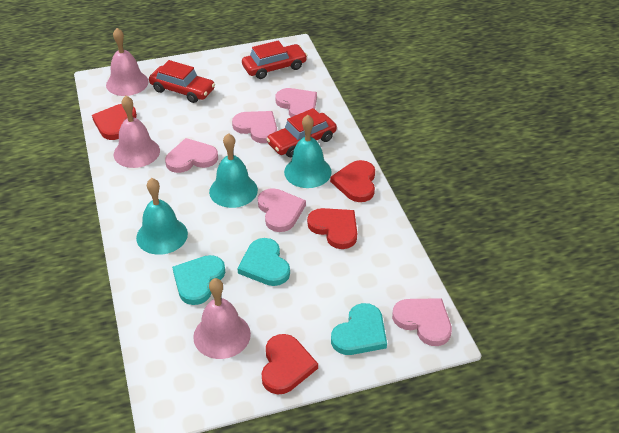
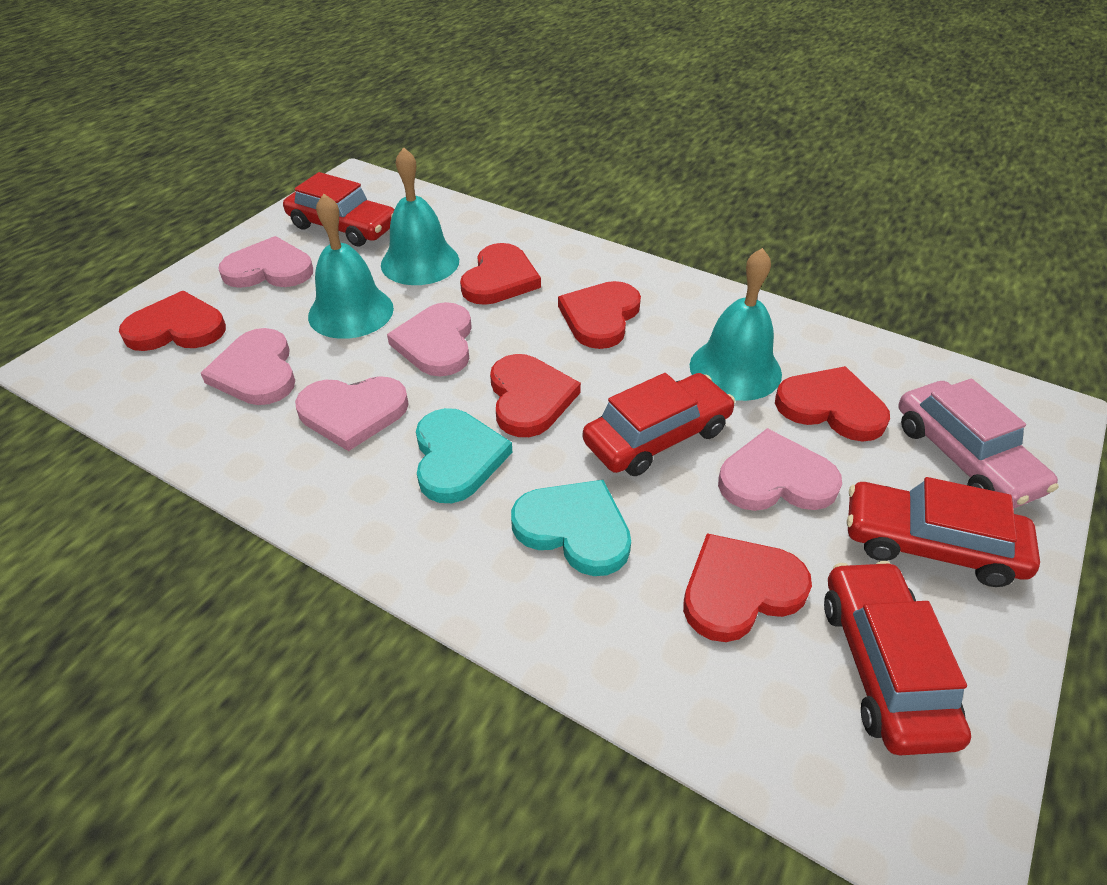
pink bell: [106,28,149,96] [114,96,160,168] [193,278,251,359] = 3 -> none = 0
pink car: none = 0 -> [898,379,1058,509] = 1
red car: [149,60,215,103] [242,41,308,79] [266,108,337,157] = 3 -> [283,172,394,246] [583,373,735,476] [824,561,971,755] [847,477,1040,587] = 4
red heart: [92,104,137,140] [261,334,318,394] [307,208,357,249] [330,160,375,202] = 4 -> [119,291,226,351] [460,243,541,305] [490,354,581,437] [558,281,641,349] [683,533,812,642] [775,366,890,441] = 6
turquoise heart: [172,255,225,305] [237,238,290,286] [331,303,387,355] = 3 -> [416,408,512,503] [511,480,631,576] = 2

